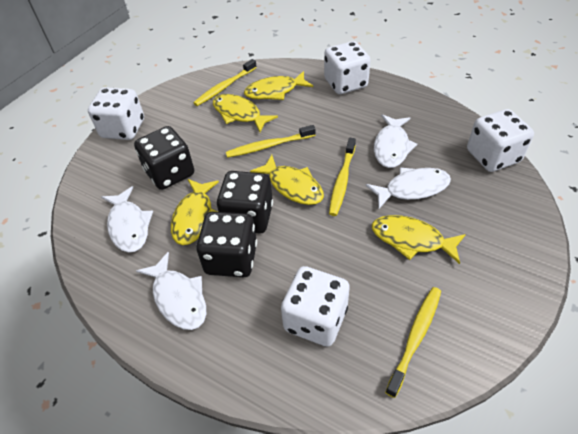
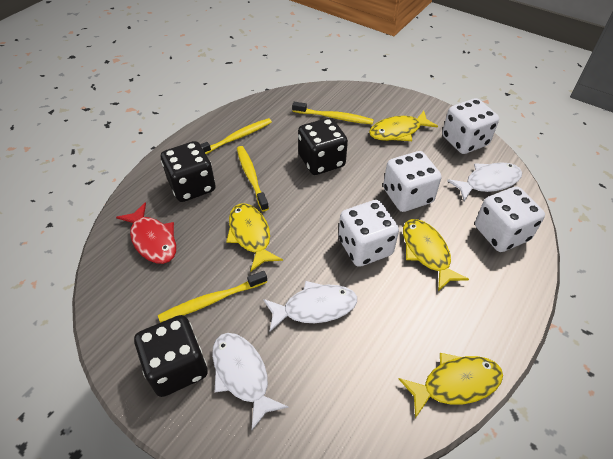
red fish: none = 0 -> [116,202,176,264] = 1
white fish: [101,186,153,252] [136,252,206,330] [366,167,451,209] [374,114,417,168] = 4 -> [212,333,289,430] [263,281,357,332] [447,162,522,201] = 3
yellow fish: [171,179,219,245] [213,94,278,132] [244,71,313,100] [250,155,324,205] [372,215,466,264] = 5 -> [226,203,283,271] [369,111,438,141] [399,353,503,418] [403,219,469,291] = 4

